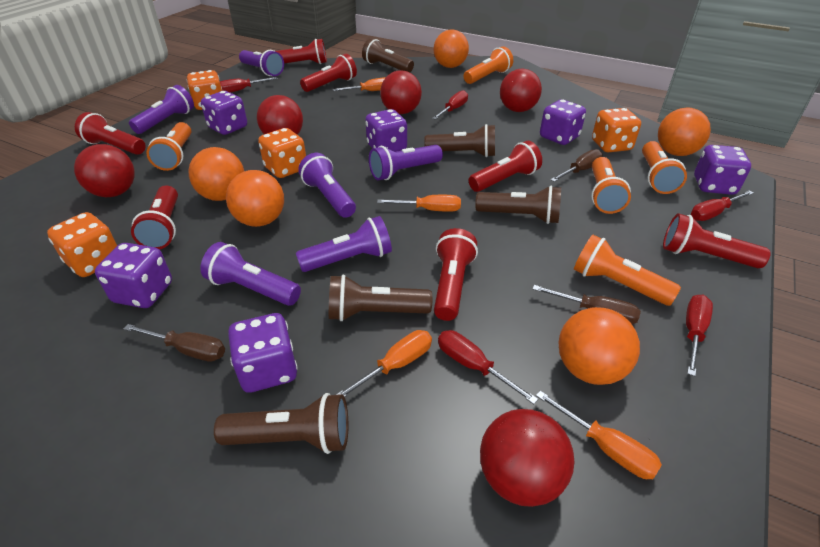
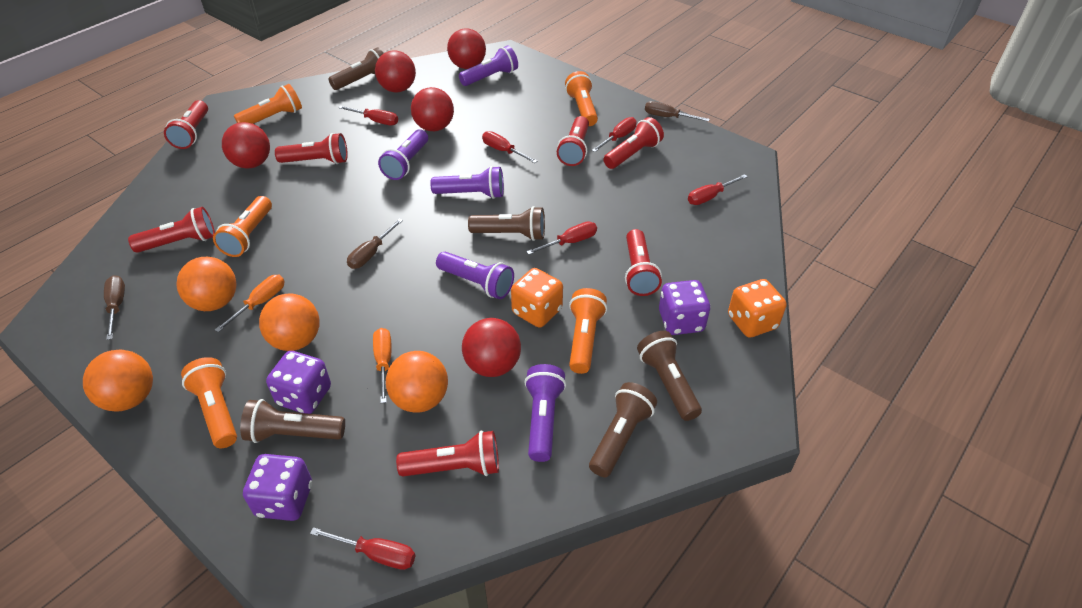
orange ball: [188,147,244,201] [226,170,284,227] [433,30,469,68] [558,307,640,385] [658,108,711,156] = 5 -> [83,350,153,412] [176,257,237,311] [259,293,320,351] [386,351,448,413] = 4
orange dice: [47,212,118,277] [187,70,222,110] [258,128,306,178] [592,108,641,153] = 4 -> [511,268,563,328] [728,279,787,338] = 2
orange screwdriver: [333,77,386,91] [336,330,432,397] [377,195,461,212] [536,391,662,479] = 4 -> [215,275,285,332] [373,328,391,403] = 2
purple dice: [95,243,172,308] [201,91,247,135] [228,313,298,393] [365,109,407,152] [540,99,586,145] [694,145,751,195] = 6 -> [243,454,312,521] [266,351,331,414] [659,280,710,335] = 3
purple flashlight: [129,85,194,134] [200,242,301,306] [239,50,284,76] [296,216,392,272] [298,153,356,218] [369,145,443,180] = 6 -> [378,129,428,180] [430,166,504,199] [436,252,514,299] [459,45,518,86] [524,364,566,462] = 5
red screwdriver: [220,77,278,92] [432,90,468,120] [438,330,538,404] [686,295,713,376] [691,190,754,221] = 5 -> [310,527,415,570] [338,106,398,125] [482,131,537,163] [526,221,597,255] [592,117,637,152] [688,174,748,205] = 6

